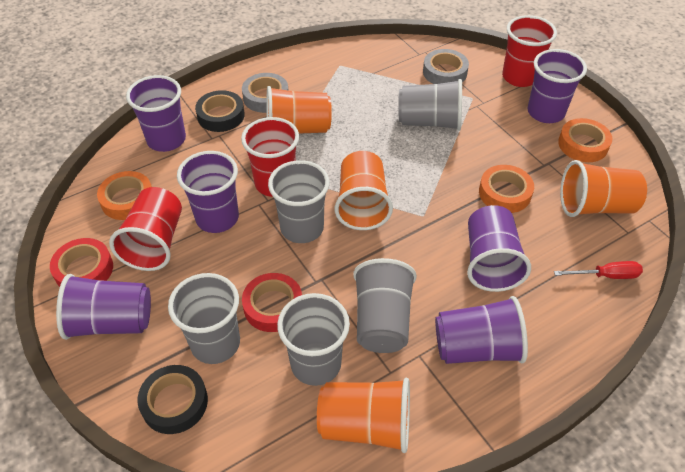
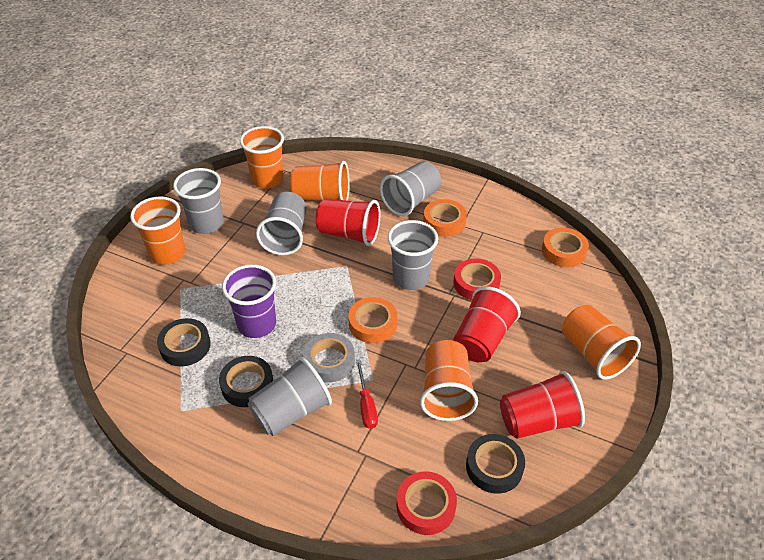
black tape: [138,365,208,434] [195,90,245,132] = 2 -> [157,318,211,366] [219,356,273,407] [466,434,525,494] = 3
grey tape: [242,73,288,113] [423,49,469,84] = 2 -> [303,333,355,382] = 1
orange cup: [266,86,332,134] [317,378,410,453] [335,151,393,230] [560,160,647,217] = 4 -> [130,196,185,265] [240,126,284,189] [290,161,350,201] [420,340,478,421] [562,305,641,380] = 5
purple cup: [56,274,151,340] [126,75,186,152] [177,151,239,233] [435,296,528,364] [467,205,531,292] [527,49,587,123] = 6 -> [222,265,276,338] = 1

